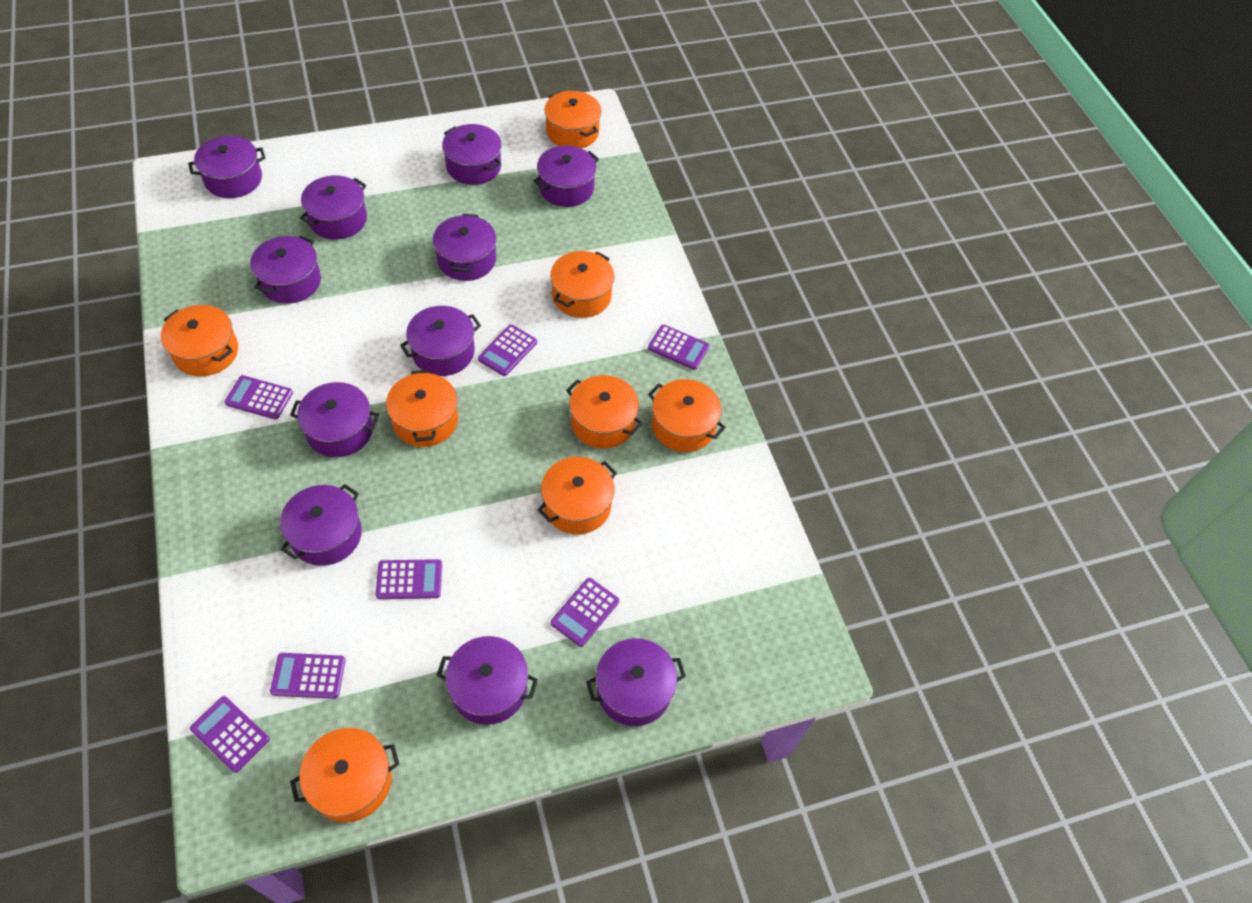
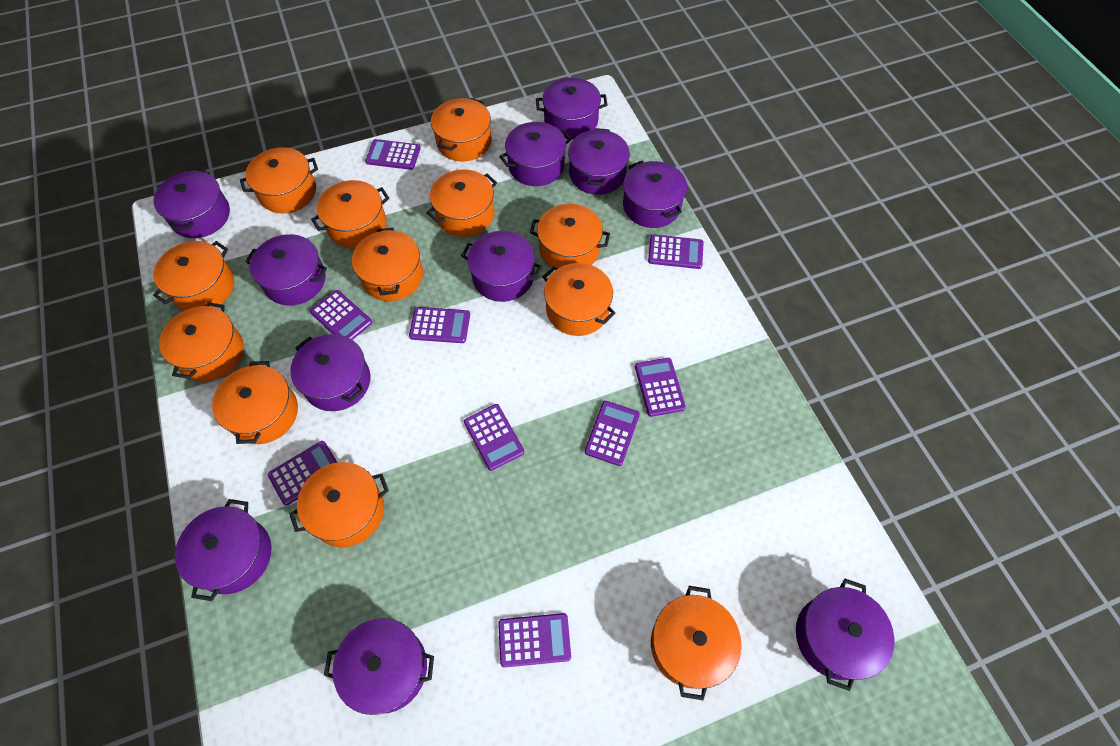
orange pot: [161,305,238,376] [290,728,400,823] [386,370,458,447] [537,457,617,534] [544,91,601,148] [550,251,614,318] [566,375,643,448] [648,379,726,452] = 8 -> [153,241,234,310] [159,302,244,382] [212,361,298,444] [240,147,318,214] [290,462,389,547] [311,180,389,248] [352,228,423,301] [426,169,497,237] [431,98,492,162] [529,204,610,268] [542,263,616,336] [651,586,741,700] = 12
purple calculator: [190,696,270,773] [224,375,293,420] [270,653,346,699] [376,559,442,599] [478,324,537,376] [550,578,619,647] [648,324,710,370] = 7 -> [268,441,337,506] [310,290,372,340] [365,139,421,170] [409,307,470,343] [464,404,524,471] [498,613,571,667] [585,401,640,466] [635,358,686,417] [648,234,704,269] = 9

